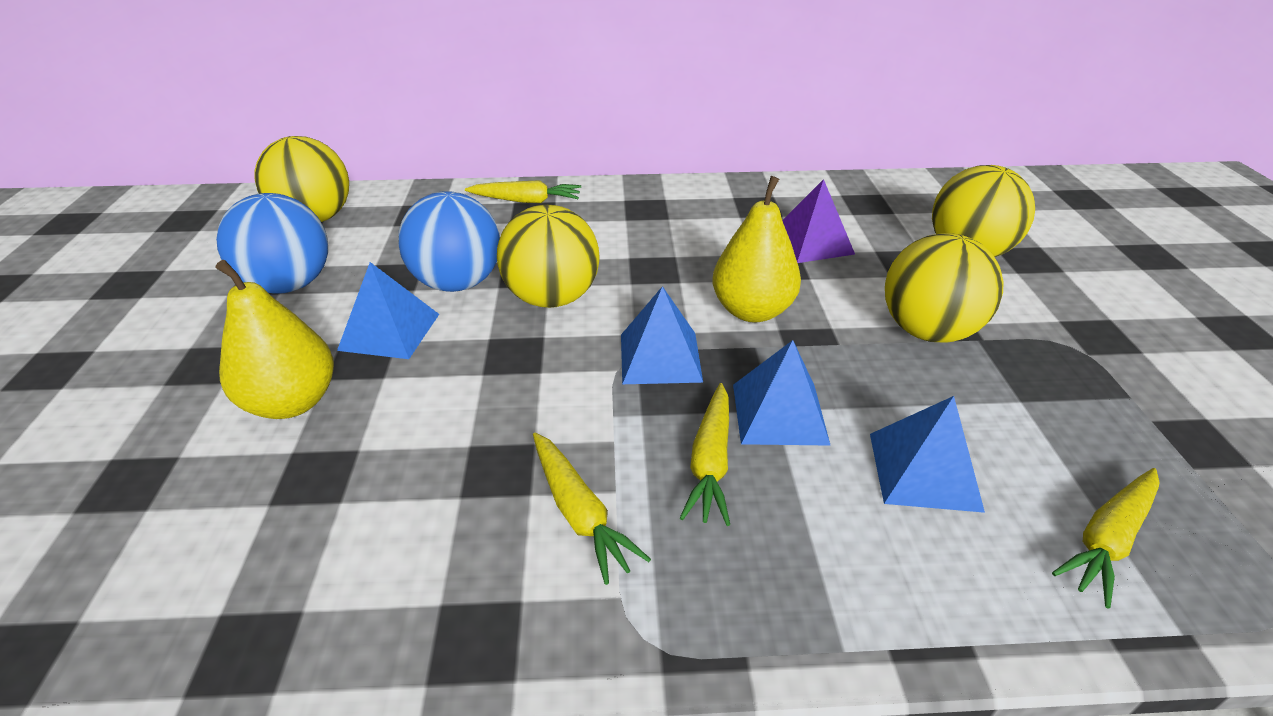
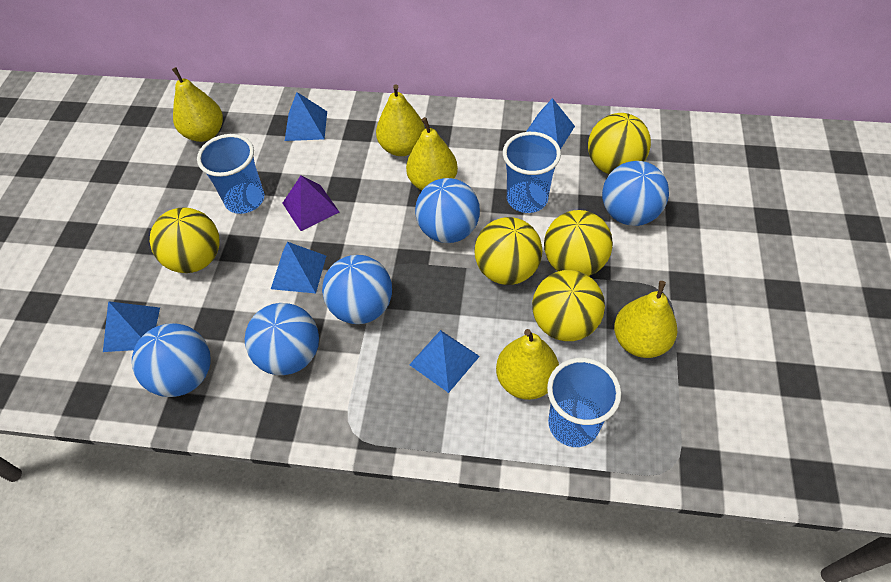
blue ball: [216,193,328,294] [398,191,500,292] = 2 -> [132,323,211,397] [245,303,319,375] [322,255,392,324] [415,178,480,243] [602,161,669,226] = 5
blue cup: none = 0 -> [197,134,264,214] [503,132,561,213] [547,358,621,447] = 3
blue pyramid: [337,262,439,359] [621,286,703,384] [733,340,831,446] [870,396,985,513] = 4 -> [103,301,160,352] [271,242,326,294] [285,92,327,141] [409,330,480,393] [526,98,575,150] = 5
yellow ball: [255,136,349,222] [497,205,600,308] [885,233,1004,343] [932,165,1035,257] = 4 -> [150,207,220,273] [475,217,543,285] [532,270,605,341] [544,210,613,276] [588,113,651,174] = 5
yellow carrot: [465,180,581,203] [533,432,651,585] [680,383,730,526] [1052,468,1160,608] = 4 -> none = 0
yellow pear: [216,260,334,419] [712,176,801,322] = 2 -> [172,67,223,142] [376,84,425,156] [406,117,458,190] [496,329,559,400] [614,281,677,358] = 5

